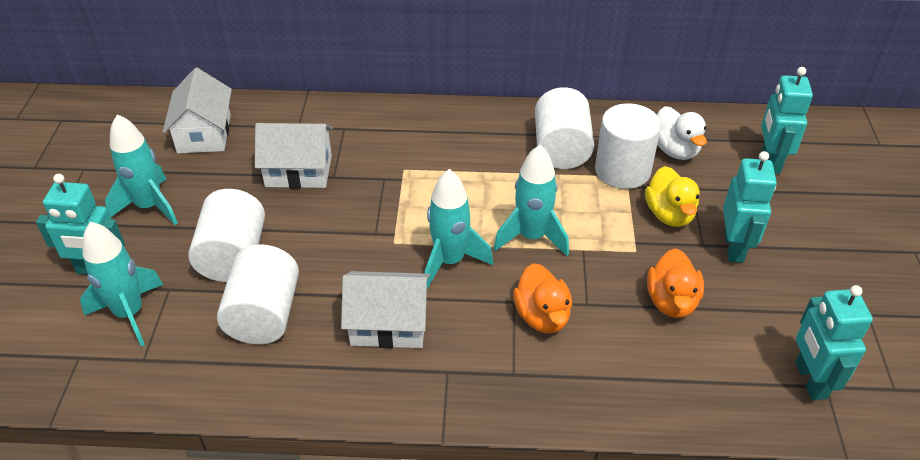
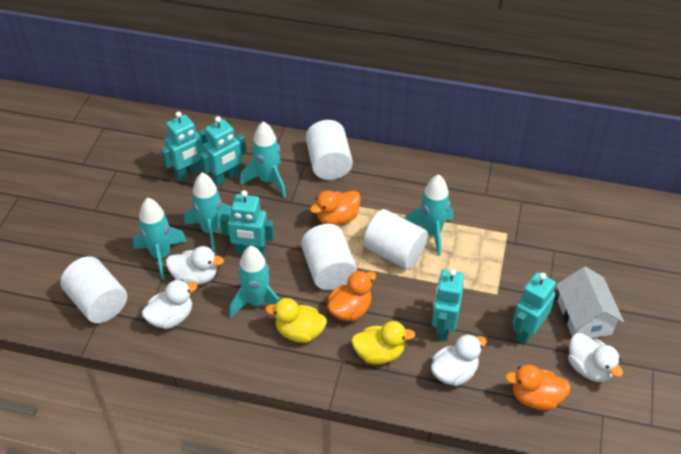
orange duck: [513,263,572,333] [647,249,704,318] = 2 -> [310,191,361,226] [327,270,376,321] [505,365,571,410] = 3
turquoise robot: [36,174,125,275] [723,151,777,263] [761,67,813,174] [795,285,873,400] = 4 -> [161,111,207,181] [200,116,247,187] [220,190,275,257] [432,269,464,341] [513,272,556,344] = 5
turquoise rocket: [80,222,163,346] [105,114,178,225] [425,169,493,289] [494,145,569,256] = 4 -> [133,198,187,280] [184,173,232,254] [229,246,279,318] [240,121,286,198] [405,174,453,256] = 5
white duck: [657,106,707,160] = 1 -> [142,279,198,329] [166,246,224,285] [431,334,487,386] [568,333,623,382] = 4
white house: [163,68,232,153] [255,123,333,188] [341,271,430,348] = 3 -> [556,266,624,338] = 1
yellow duck: [645,166,700,227] = 1 -> [265,298,327,343] [351,321,415,365] = 2

